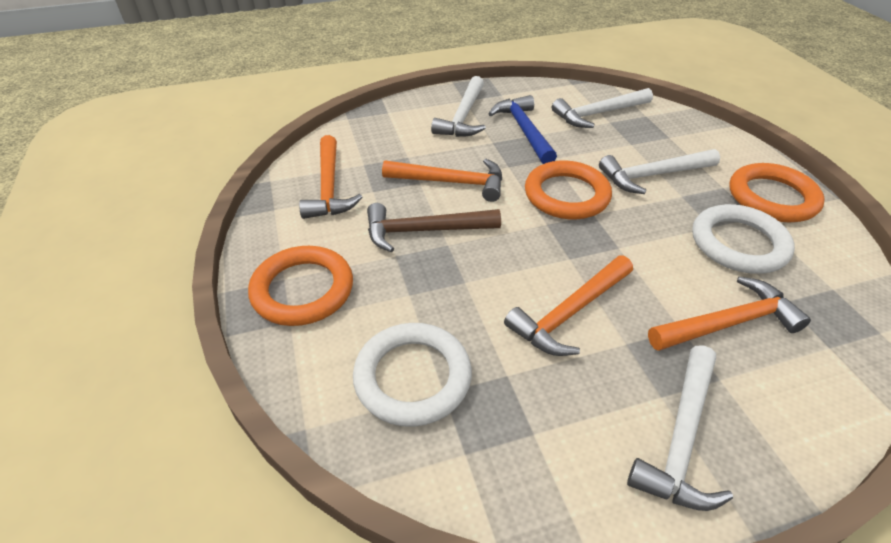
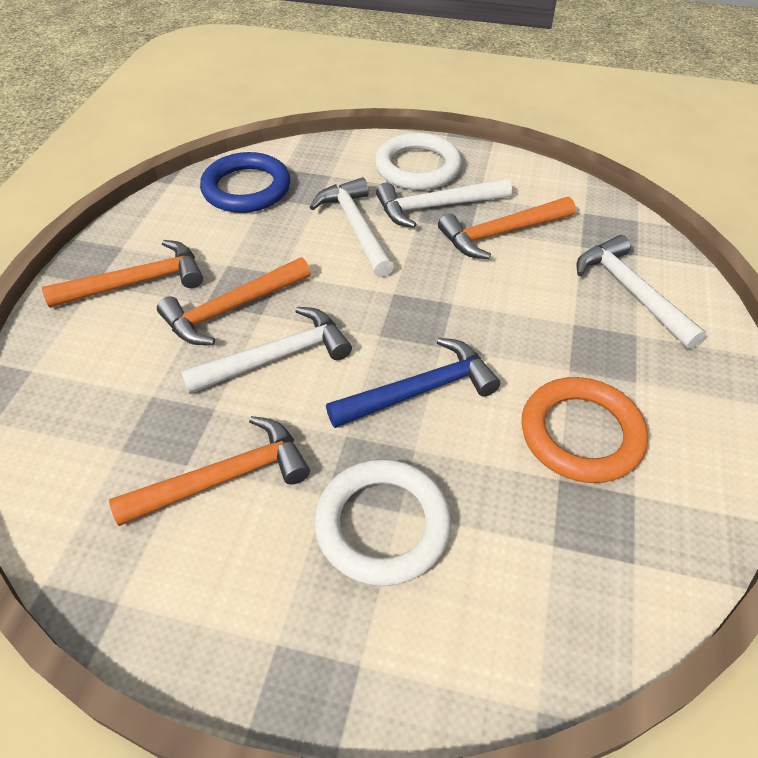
blue ring: none = 0 -> [200,152,291,213] = 1
brown hammer: [367,203,501,252] = 1 -> none = 0
orange ring: [248,246,353,326] [525,161,612,219] [729,163,825,222] = 3 -> [522,377,648,483] = 1

